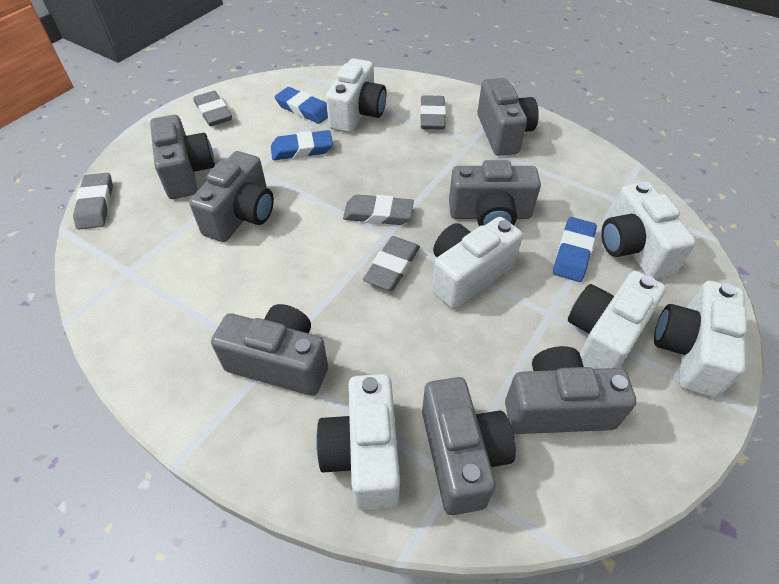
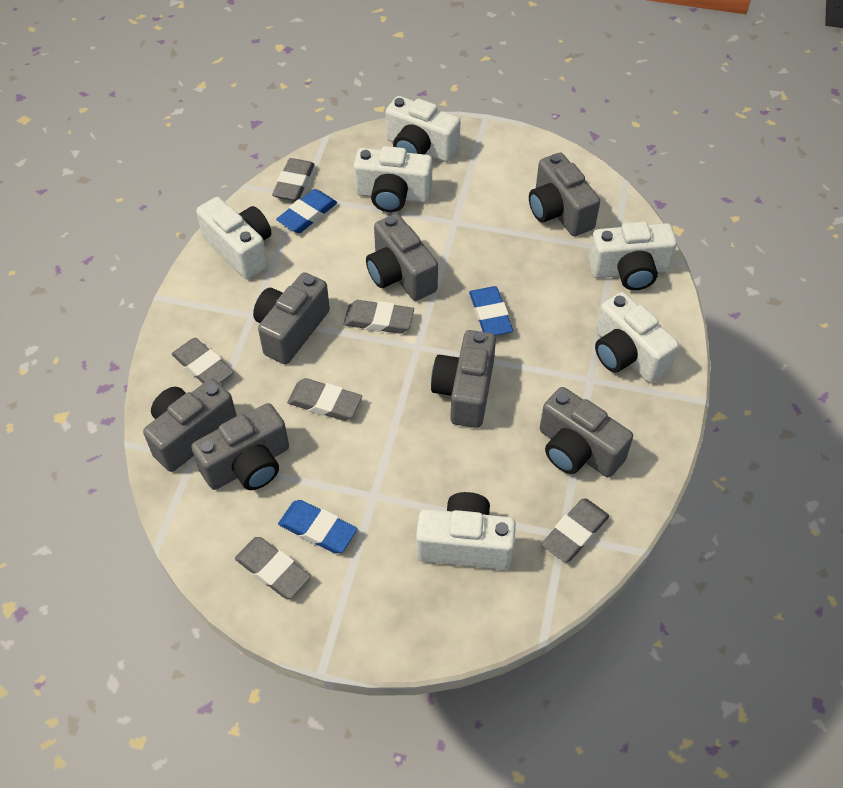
grey eraser: [73,173,113,229] [193,91,232,126] [343,194,414,225] [363,236,420,291] [420,95,446,130] = 5 -> [172,338,234,384] [235,537,311,599] [272,158,315,201] [287,378,362,421] [343,300,414,334] [541,498,609,563] = 6

